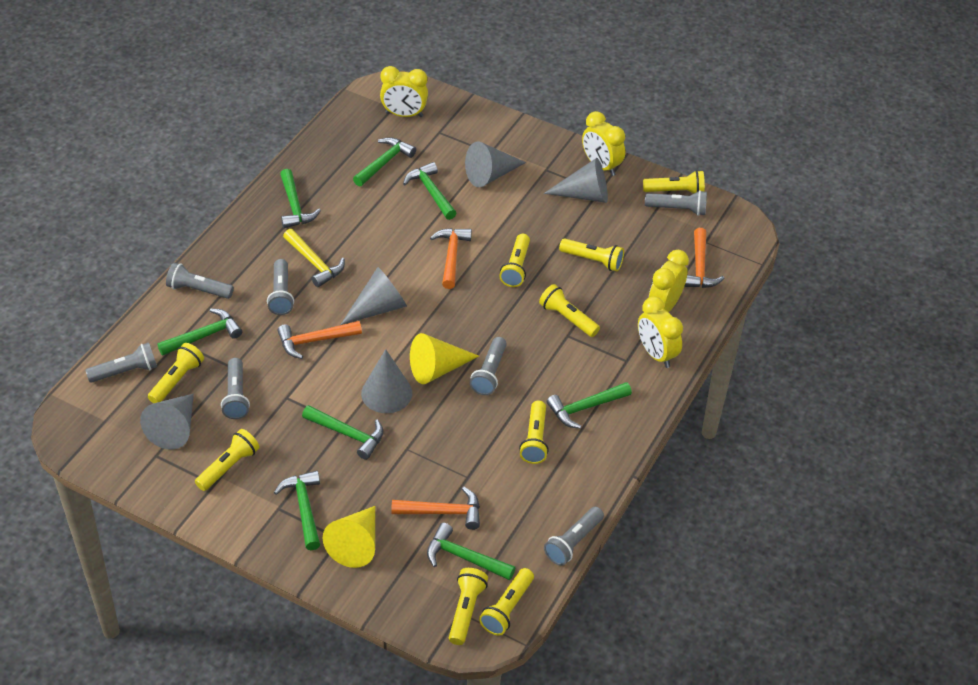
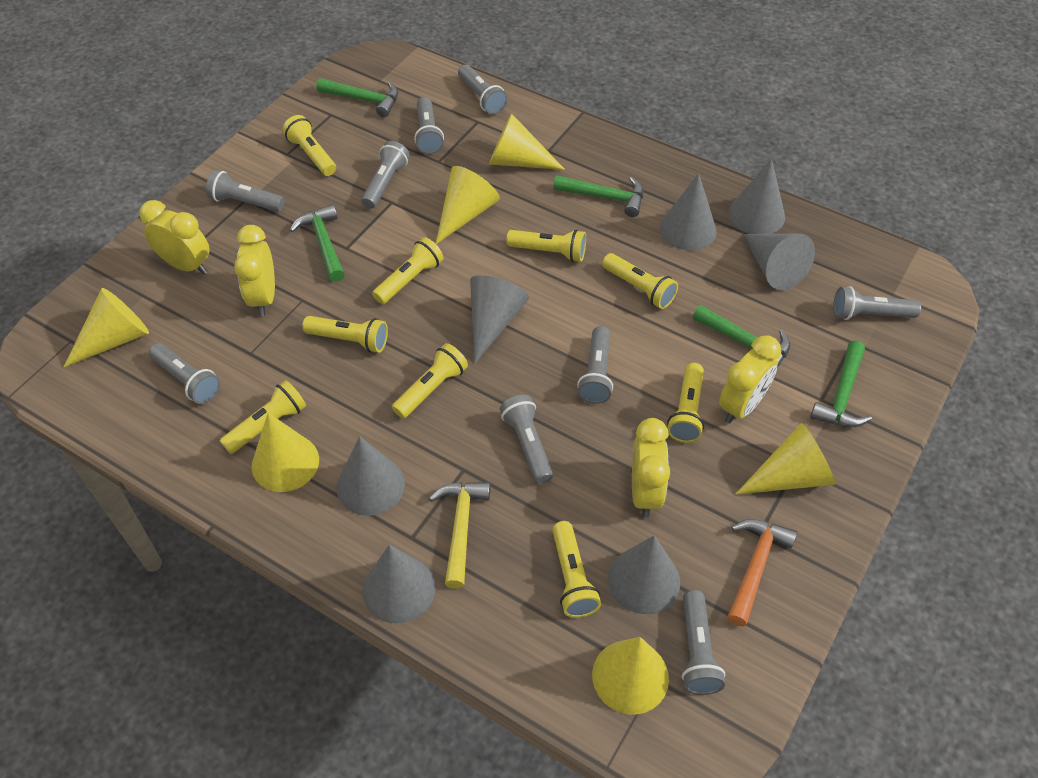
green hammer: [157,308,242,356] [274,470,320,550] [280,169,321,228] [302,405,383,460] [353,137,416,187] [403,162,457,220] [427,523,515,580] [547,382,632,429] = 8 -> [290,204,344,282] [316,78,398,117] [553,175,643,217] [693,305,790,369] [810,341,872,427] = 5
grey cone: [140,394,194,450] [340,267,407,325] [361,349,412,413] [465,141,526,187] [544,158,608,203] = 5 -> [337,436,405,516] [363,544,436,623] [470,275,529,364] [608,536,680,614] [660,173,717,251] [729,158,785,234] [743,234,815,290] = 7
grey flashlight: [85,343,157,383] [166,263,234,299] [221,358,250,419] [267,259,294,315] [470,337,507,395] [544,507,604,566] [645,190,707,216] = 7 -> [149,343,220,404] [206,170,285,212] [361,141,410,209] [414,97,444,154] [458,65,508,115] [500,395,553,484] [577,326,613,404] [682,590,725,695] [833,286,921,320] = 9
orange hammer: [277,321,362,359] [391,487,480,530] [430,228,472,289] [684,228,724,288] = 4 -> [728,519,797,626] = 1
yellow cone: [323,506,375,568] [410,333,479,384] = 2 -> [64,288,149,367] [252,413,319,492] [436,166,500,244] [489,113,565,170] [592,637,669,715] [736,423,835,494] = 6

